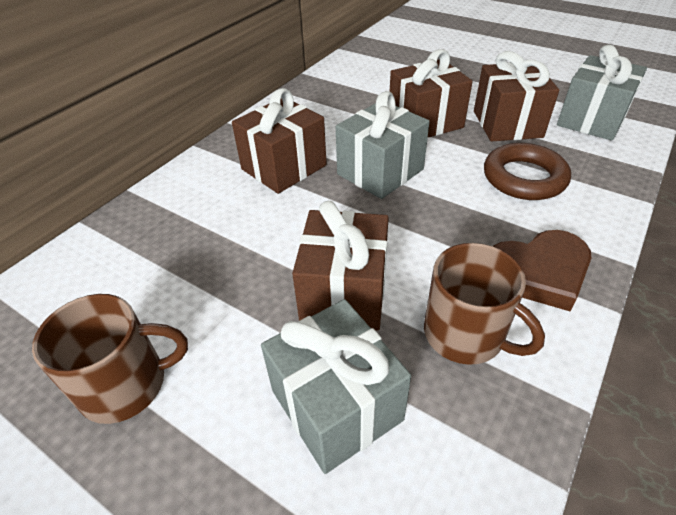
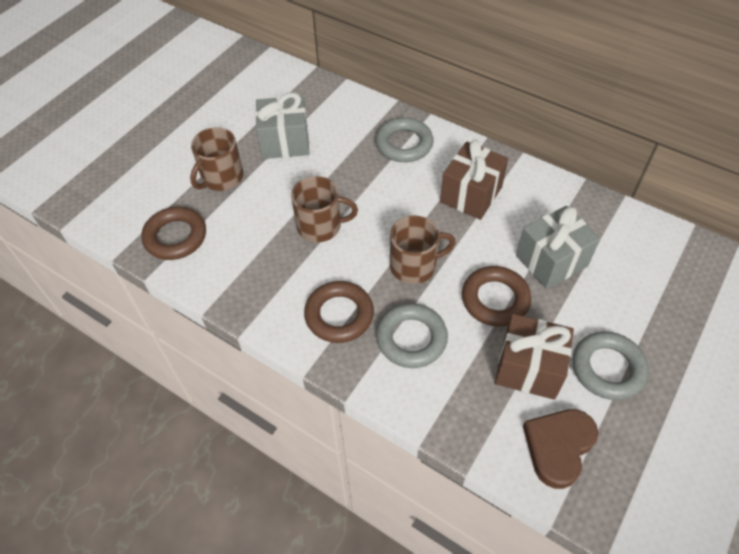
brown gift: [232,88,327,194] [292,201,389,331] [390,49,473,137] [474,51,559,142] = 4 -> [440,140,508,220] [495,314,574,400] = 2
brown mug: [32,294,188,424] [424,243,545,365] = 2 -> [190,128,244,191] [291,176,358,242] [390,216,456,284] = 3
brown ring: [484,143,571,200] = 1 -> [141,207,206,260] [304,281,374,343] [462,266,531,327] = 3
grey gift: [261,299,411,474] [336,91,430,199] [557,45,647,141] = 3 -> [255,92,309,159] [516,206,600,289] = 2
grey ring: none = 0 -> [375,117,433,162] [376,303,448,368] [572,331,649,400] = 3

